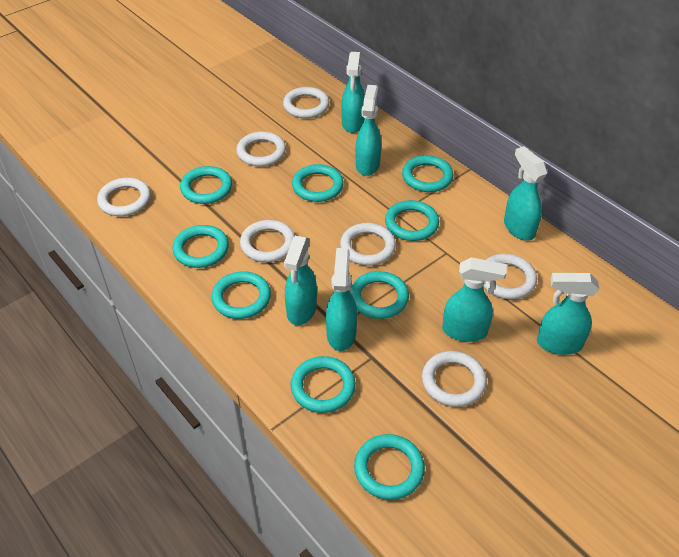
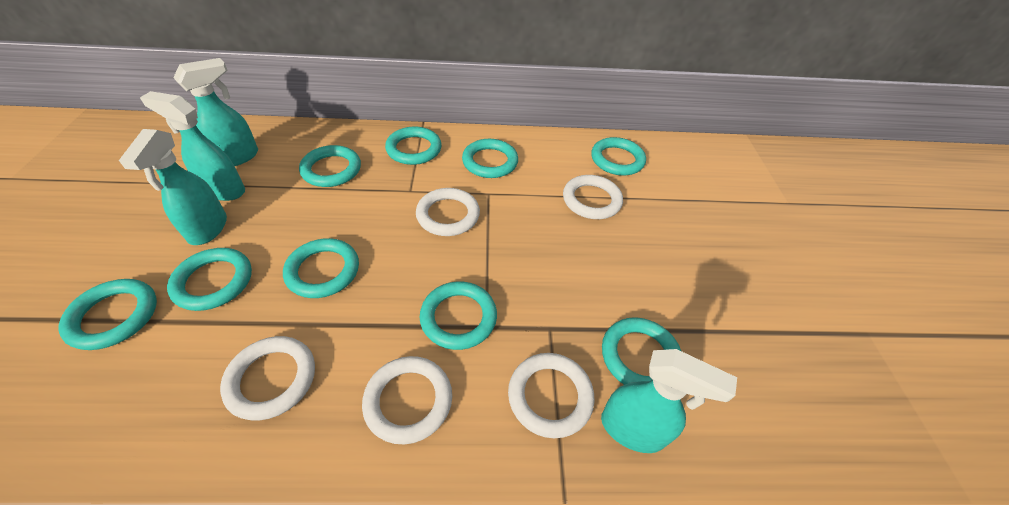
turquoise spray bottle: [284,236,317,325] [326,248,357,351] [341,52,365,133] [356,85,381,176] [442,257,507,342] [504,146,547,241] [537,273,599,355] = 7 -> [119,129,227,245] [140,91,245,201] [173,58,258,166] [601,349,737,453] = 4
white ring: [97,178,151,216] [236,131,286,166] [240,220,295,262] [283,87,329,118] [340,223,396,266] [422,351,487,407] [483,254,537,299] = 7 -> [220,336,315,420] [362,356,452,444] [416,188,480,236] [508,353,595,438] [563,175,623,219] = 5

